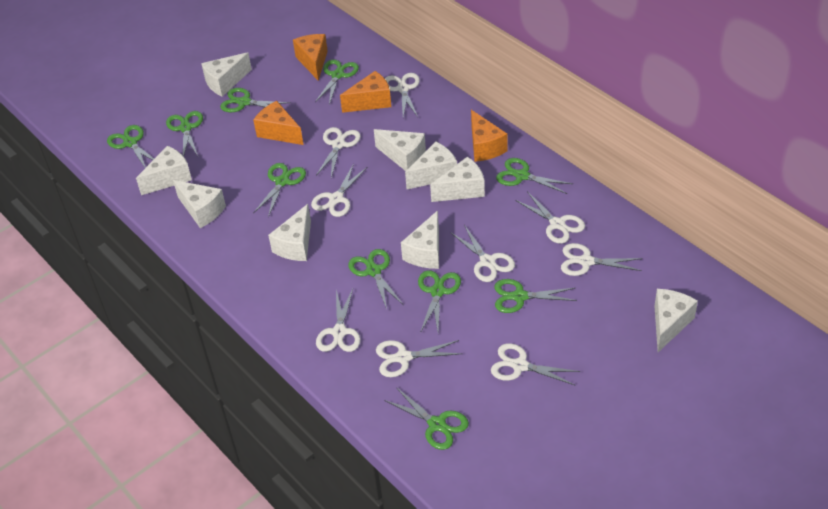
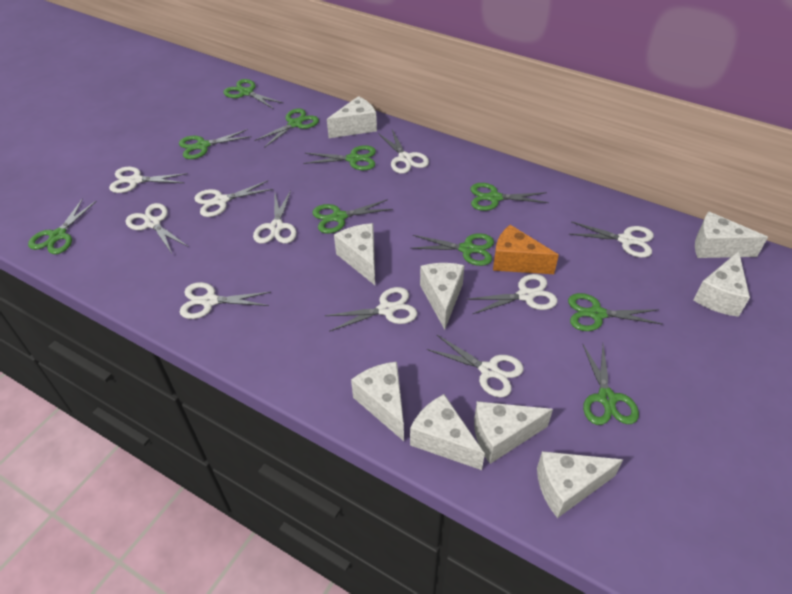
orange cheese: [253,101,304,145] [293,34,328,81] [340,71,391,113] [471,110,507,162] = 4 -> [493,225,559,274] = 1
white scissors: [311,164,367,217] [316,127,361,178] [316,289,361,352] [376,340,462,377] [385,73,420,117] [450,225,515,282] [491,343,580,386] [515,191,585,244] [561,243,642,276] = 9 -> [109,167,188,193] [125,203,188,253] [180,282,271,319] [194,181,273,217] [253,190,297,244] [325,287,417,332] [378,130,429,174] [427,335,524,397] [466,274,557,314] [569,221,654,258] = 10

